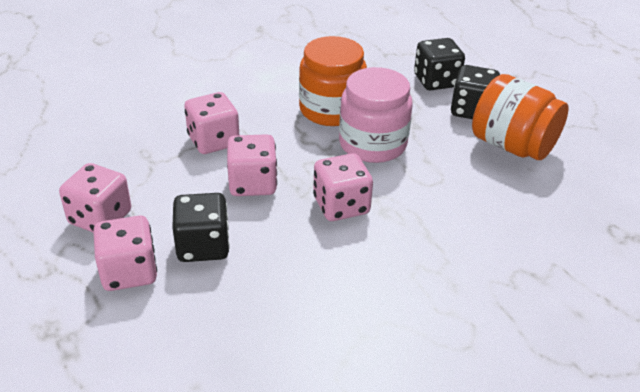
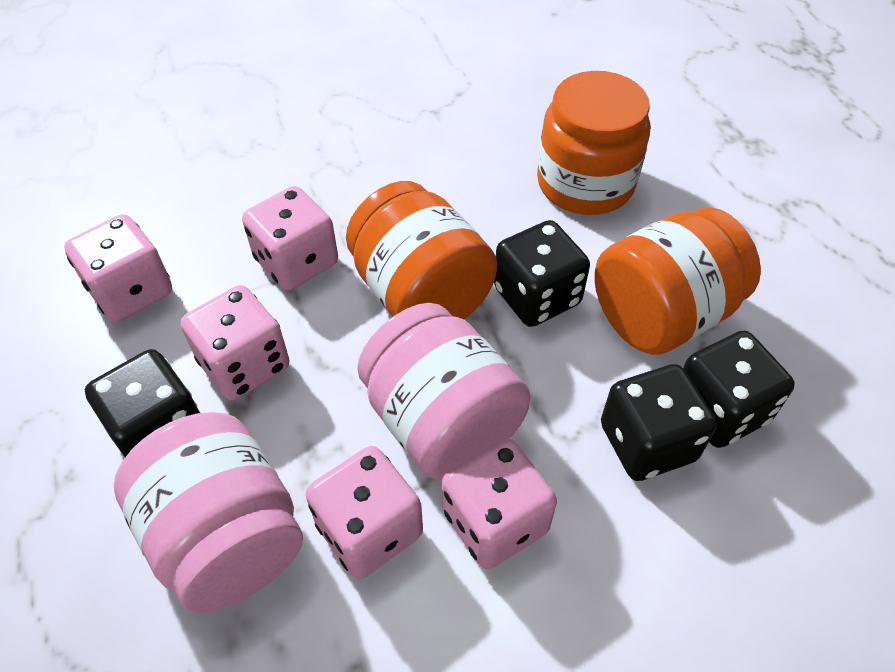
black dice: [172,193,230,262] [414,38,465,91] [451,65,500,119] = 3 -> [85,349,201,457] [494,220,590,327] [601,364,717,481] [683,331,795,448] = 4
orange jar: [299,36,367,126] [472,74,568,160] = 2 -> [346,181,497,320] [537,71,650,215] [595,207,761,355] = 3
pink jar: [339,67,413,163] = 1 -> [114,412,303,613] [357,303,530,479] = 2

